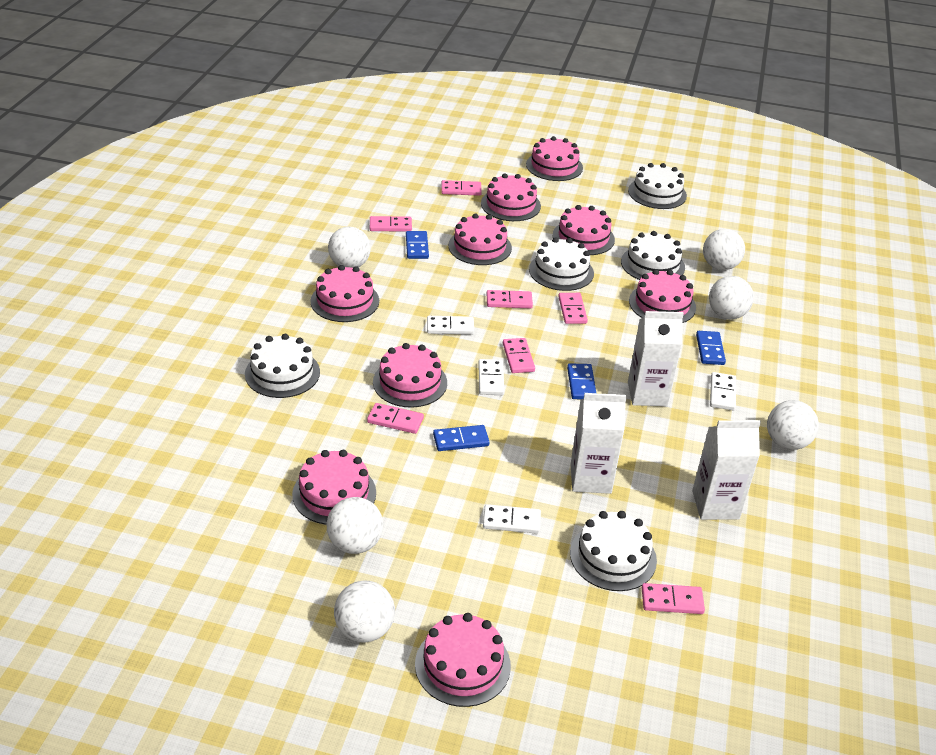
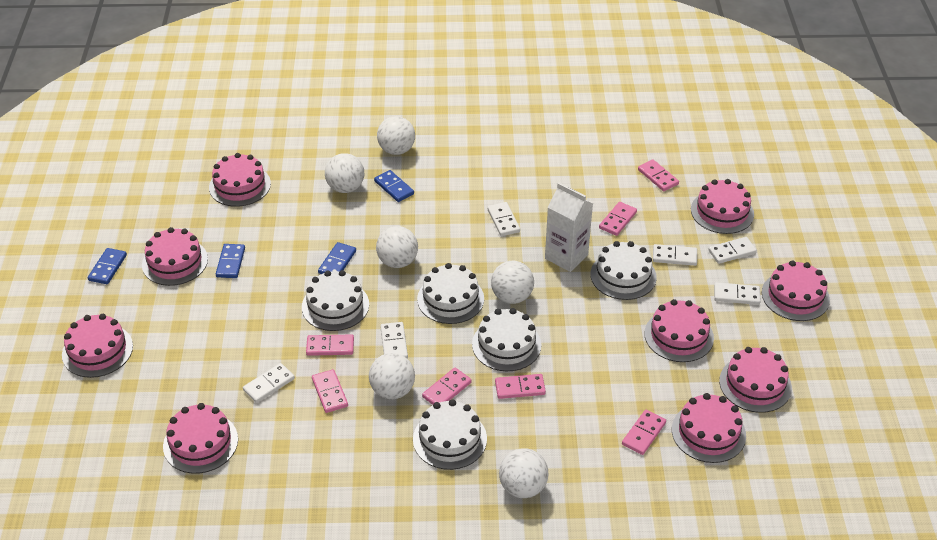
white carton: [571,393,627,494] [628,311,684,406] [692,420,761,520] = 3 -> [545,182,593,272] = 1
white domino: [427,316,474,335] [478,359,504,395] [483,504,541,534] [710,372,736,411] = 4 -> [243,363,295,403] [380,322,408,359] [487,202,520,236] [653,244,697,266] [708,237,757,264] [714,282,761,305] = 6

